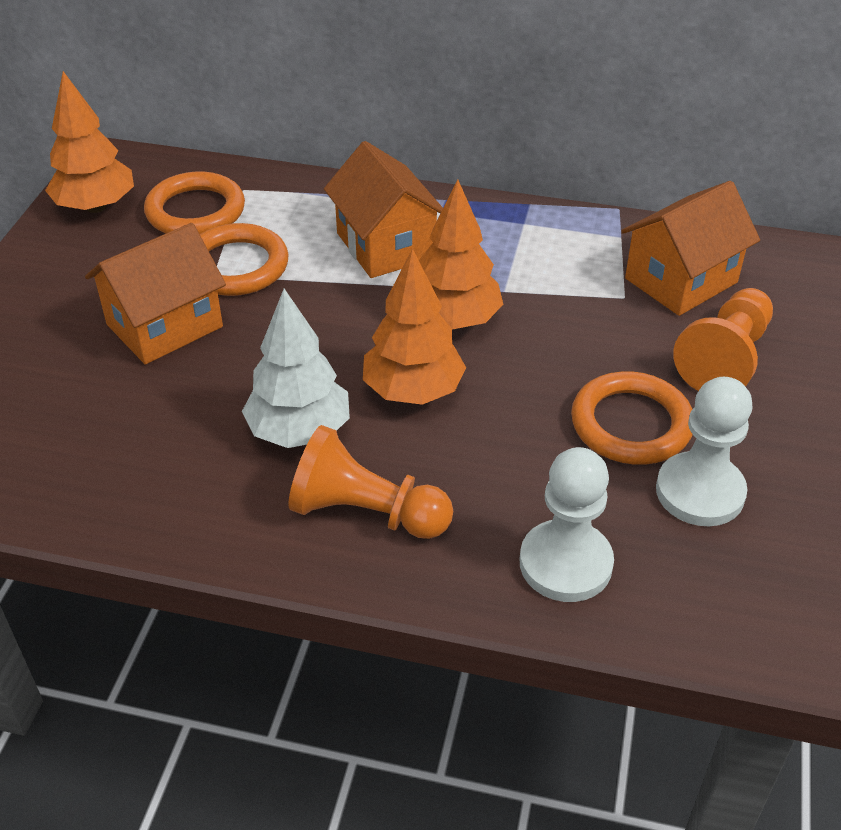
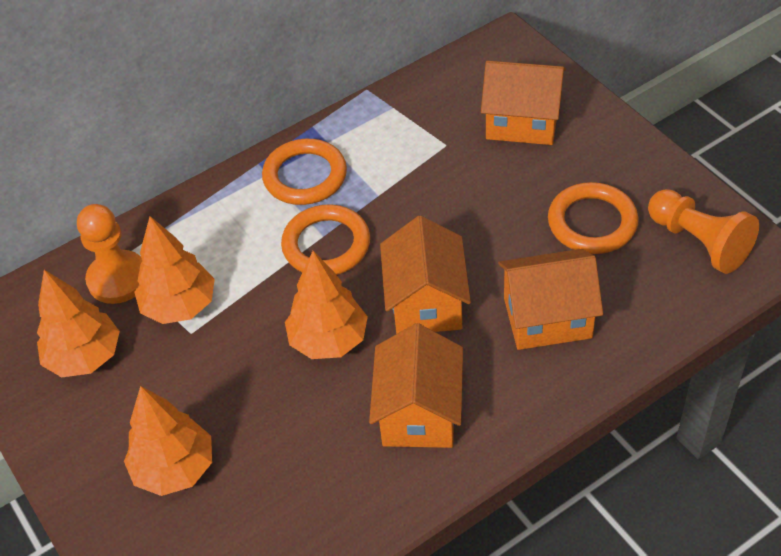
orange house: [85,223,226,364] [324,141,443,278] [622,181,760,316] = 3 -> [369,323,463,448] [380,216,471,334] [481,61,566,145] [498,249,603,350] = 4
orange tree: [45,71,134,213] [363,248,466,405] [419,180,504,329] = 3 -> [37,270,120,378] [124,386,212,496] [134,216,215,324] [285,251,368,359] = 4
white pawn: [520,447,614,602] [656,377,752,526] = 2 -> none = 0
white tree: [242,289,350,448] = 1 -> none = 0

